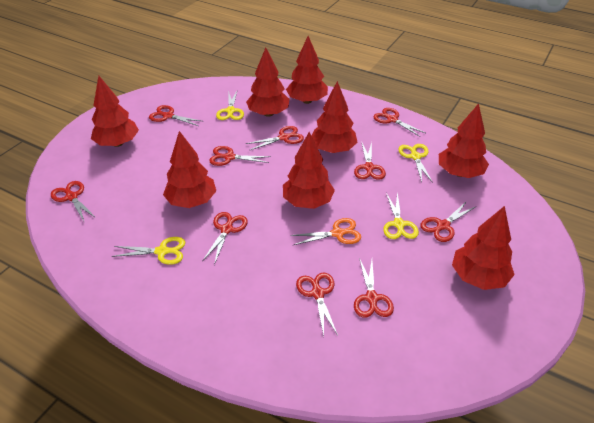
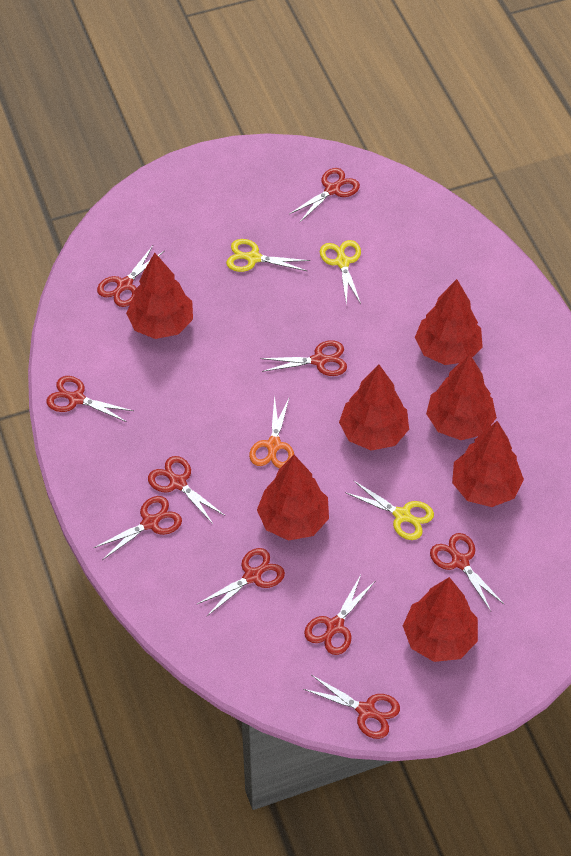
red tree: [91,76,139,147] [163,131,216,208] [246,48,289,117] [283,132,335,209] [286,36,328,104] [312,81,357,153] [439,103,489,178] [452,206,514,290] = 8 -> [126,253,193,339] [257,455,329,541] [339,364,409,451] [403,577,478,662] [415,279,483,365] [426,354,497,440] [452,421,524,507] = 7
yellow scissors: [112,237,185,265] [216,91,244,120] [383,191,419,239] [398,144,433,183] = 4 -> [226,239,310,272] [320,240,361,306] [345,480,434,540] = 3

